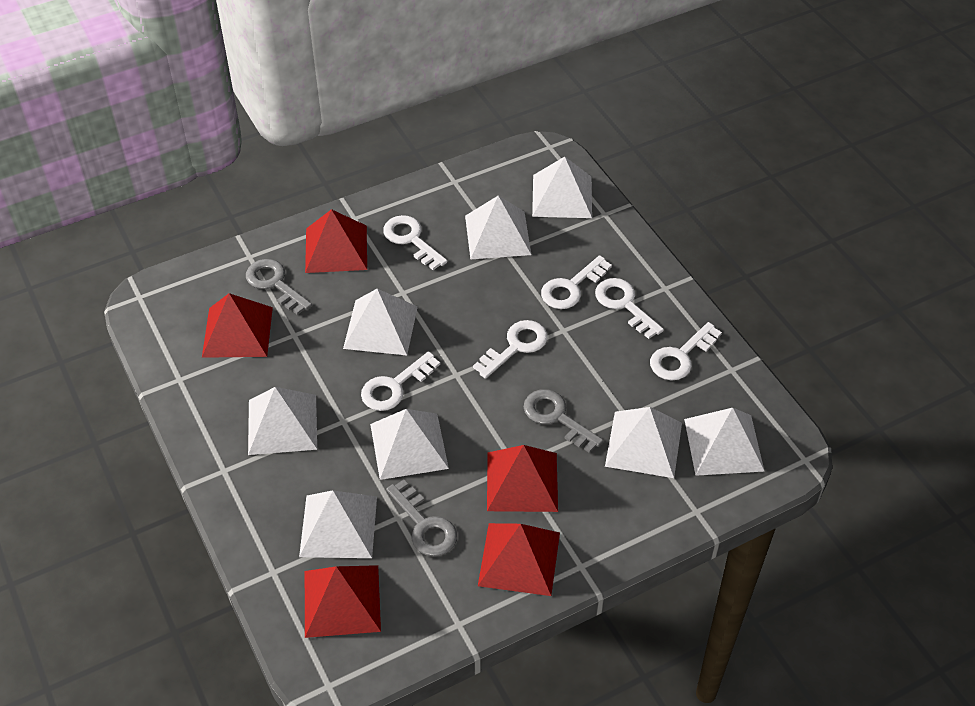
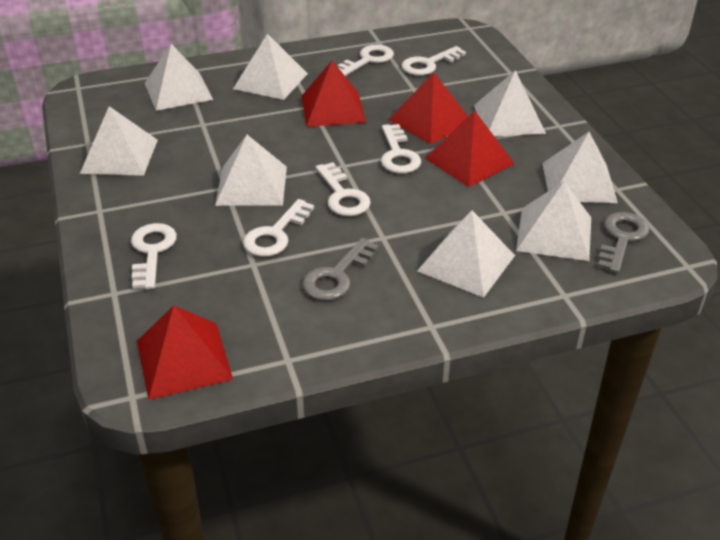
grey key: [246,259,312,315] [386,479,457,557] [524,389,603,453] = 3 -> [302,238,378,301] [598,212,650,273] = 2
red pyramid: [202,293,273,358] [305,209,367,273] [305,565,381,638] [478,523,560,596] [487,445,558,512] = 5 -> [137,305,233,400] [301,61,366,127] [389,72,468,144] [425,110,515,187] = 4

